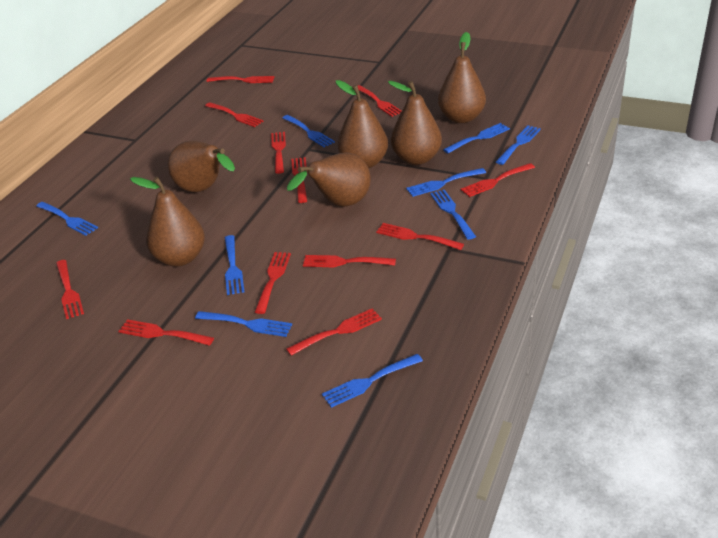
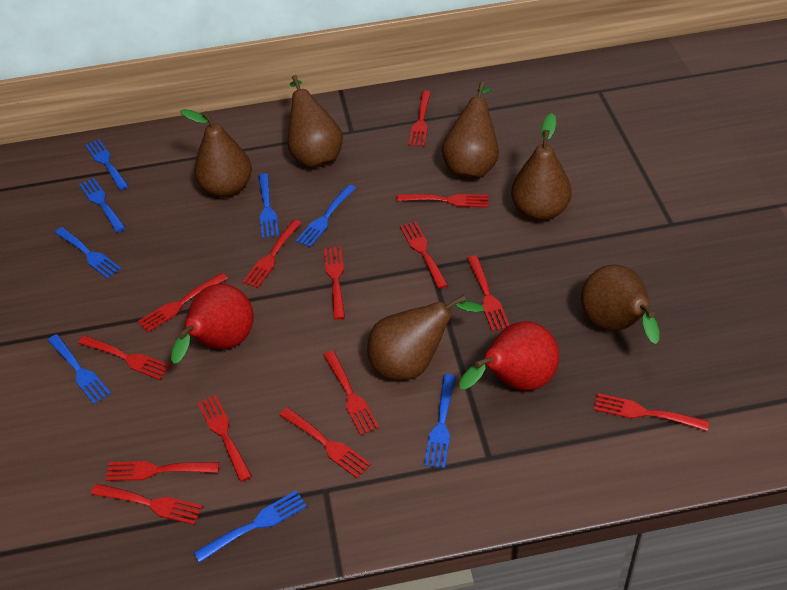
blue fork: [36,202,98,236] [195,311,292,337] [225,235,244,295] [283,115,335,147] [322,354,423,408] [406,168,486,197] [430,190,476,240] [443,123,510,153] [496,125,541,165] = 9 -> [48,334,111,404] [55,227,121,279] [79,178,125,232] [85,139,128,190] [194,491,307,563] [259,173,279,238] [296,184,356,247] [424,374,456,468] = 8
red fork: [56,260,84,319] [118,319,214,346] [205,102,264,127] [207,76,274,83] [255,252,291,314] [271,132,286,174] [286,308,382,356] [291,157,307,203] [303,255,396,267] [358,85,402,117] [376,223,464,250] [461,163,535,197] = 12 -> [78,335,171,380] [91,484,203,525] [105,461,219,481] [138,273,228,333] [197,395,252,482] [243,220,301,288] [280,407,371,478] [324,247,345,320] [324,351,379,436] [397,194,489,208] [400,221,448,289] [409,91,431,147] [467,256,510,332] [594,393,709,431] = 14
red pear: none = 0 -> [171,284,254,364] [459,321,559,391] = 2

